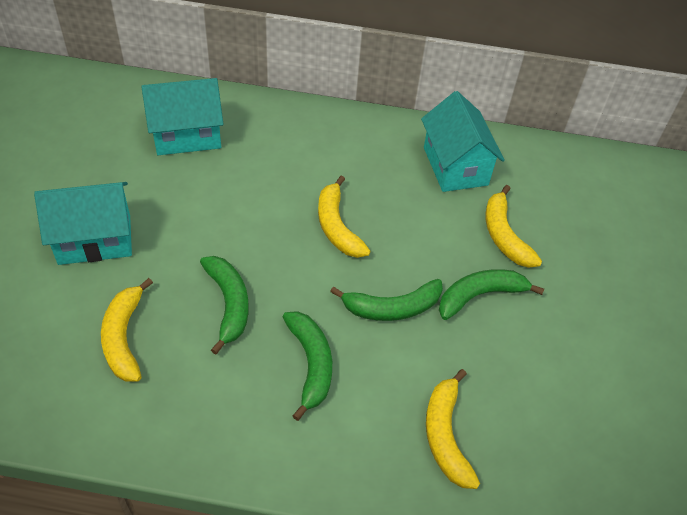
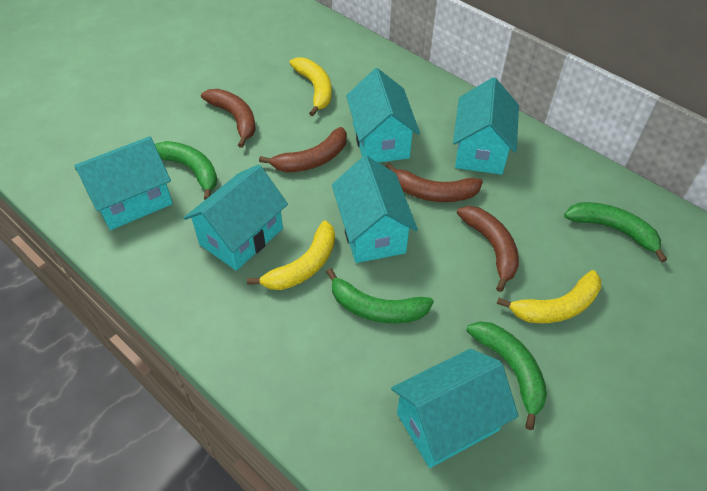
brown banana: none = 0 -> [201,89,256,148] [259,127,347,172] [386,162,483,202] [457,206,519,292] = 4
turquoise house: [34,182,132,265] [141,78,223,155] [421,91,505,192] = 3 -> [75,136,173,230] [184,164,288,271] [332,156,418,263] [346,68,420,163] [391,349,519,468] [453,77,519,175] = 6
yellow banana: [101,278,153,382] [318,176,370,258] [426,369,480,489] [485,185,542,268] = 4 -> [247,221,335,290] [290,57,332,116] [497,270,601,323] = 3

